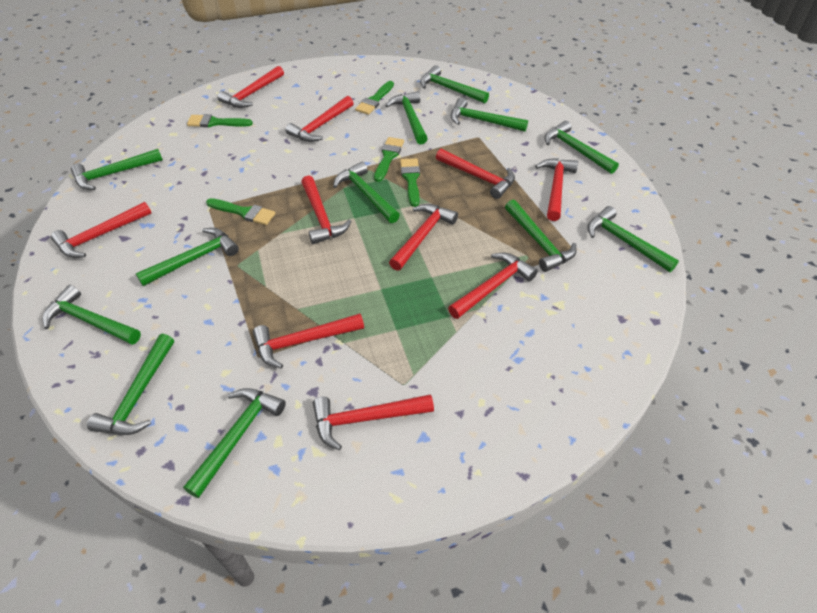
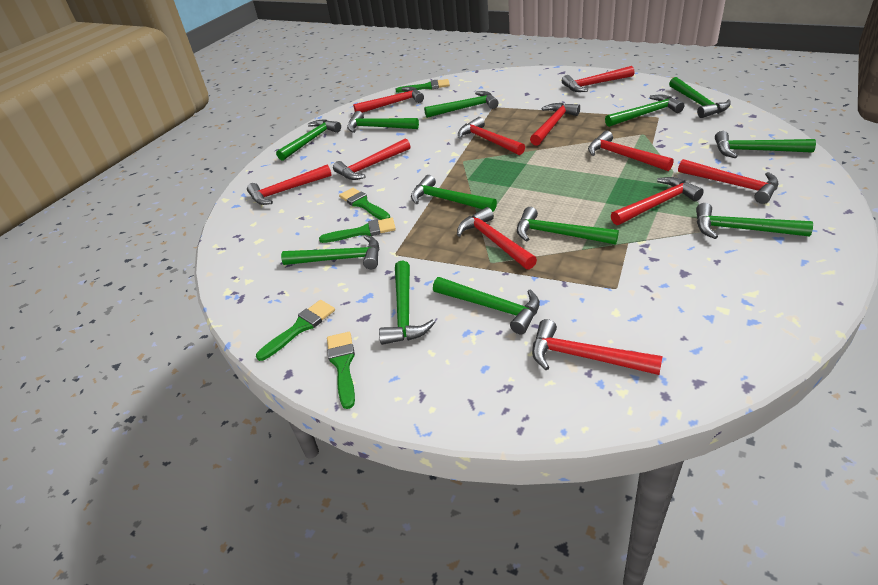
red hammer: [51,202,152,258] [217,66,284,108] [253,313,364,369] [286,96,354,142] [301,176,352,244] [313,394,434,450] [389,204,458,271] [436,149,515,199] [448,253,538,319] [535,158,578,221] = 10 -> [247,165,332,205] [333,138,410,180] [353,87,424,113] [457,207,537,270] [458,117,525,155] [530,103,580,146] [532,319,663,375] [562,66,634,92] [588,131,674,171] [611,177,704,225] [678,159,779,204] = 11

